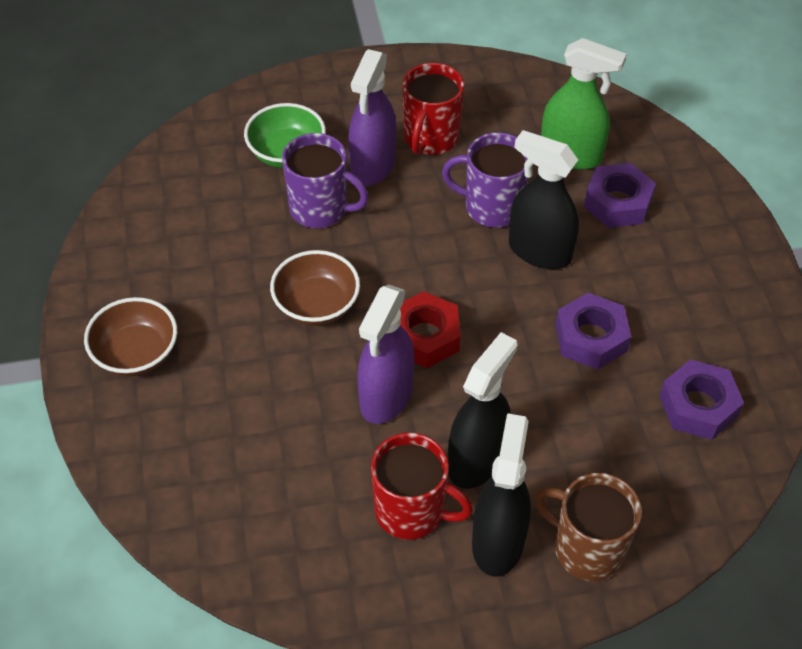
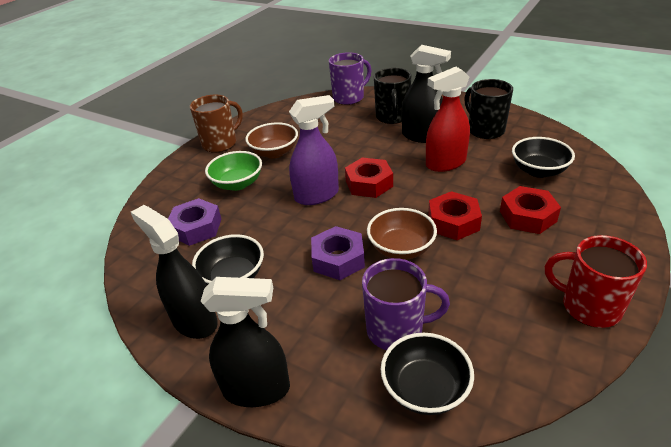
black bowl: none = 0 -> [192,234,264,285] [381,333,474,415] [512,137,575,178] = 3
black mug: none = 0 -> [374,68,411,124] [465,79,513,139] = 2
green spray bottle: [541,38,626,170] = 1 -> none = 0
purple nut: [556,293,631,370] [584,163,656,228] [659,359,744,440] = 3 -> [168,198,221,246] [311,226,365,280] = 2
purple spray bottle: [348,49,396,186] [357,285,414,424] = 2 -> [289,95,339,205] = 1
red mug: [371,433,473,540] [403,63,464,155] = 2 -> [545,235,647,328] = 1
red nut: [400,291,460,368] = 1 -> [345,158,393,198] [428,191,482,240] [500,186,561,234] = 3
red spray bottle: none = 0 -> [426,67,470,172] = 1

